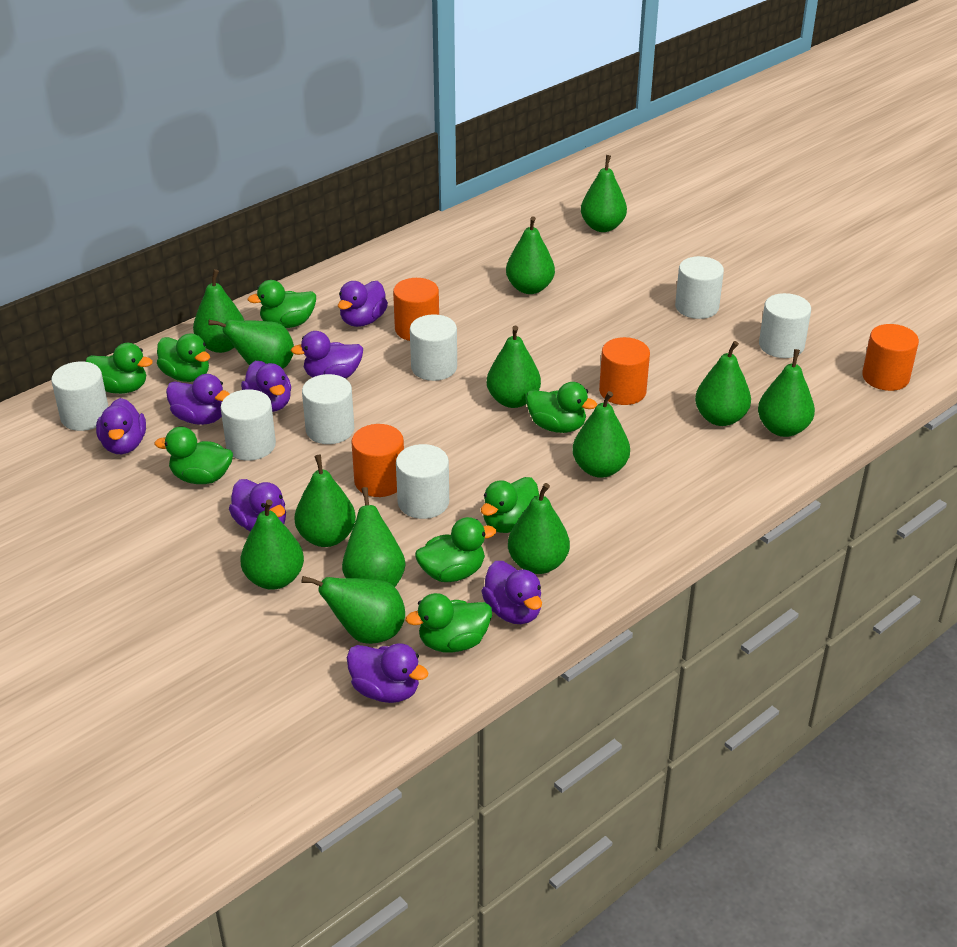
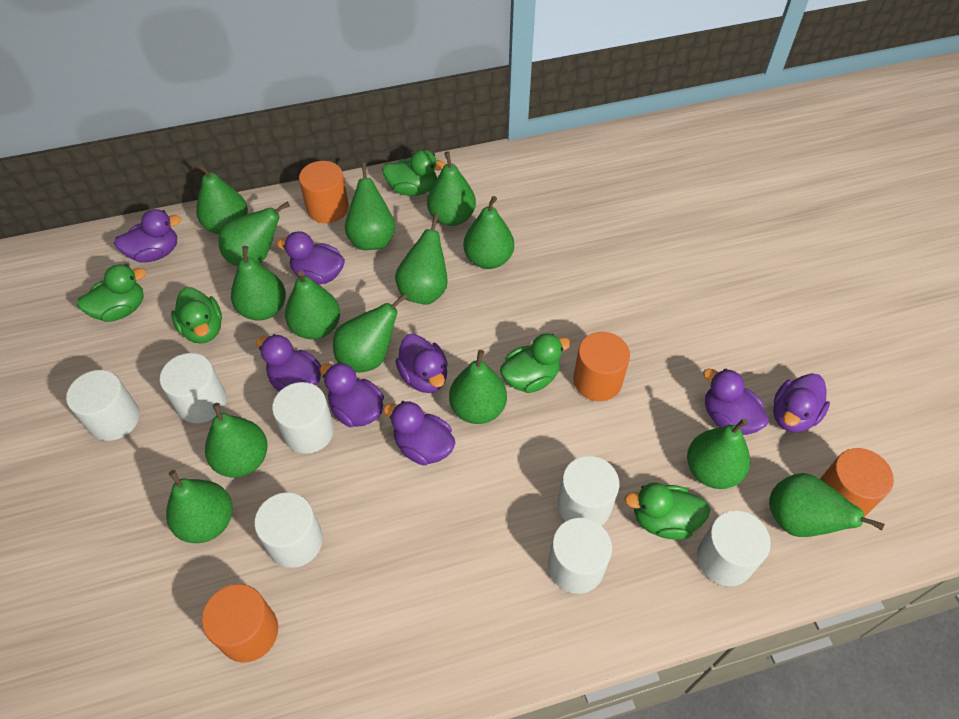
green duck: [86,343,153,394] [154,427,233,484] [157,333,210,382] [248,280,316,328] [405,593,492,653] [415,517,496,582] [481,477,539,533] [526,382,597,433] = 8 -> [77,264,146,322] [171,287,222,344] [382,149,446,196] [500,333,571,393] [624,482,710,540] = 5
green pear: [193,269,244,353] [208,320,294,369] [240,499,304,590] [294,455,356,547] [302,576,405,644] [342,487,406,587] [487,326,541,408] [506,216,555,294] [508,483,570,574] [572,391,630,478] [581,155,627,232] [695,341,751,426] [758,349,815,437] = 13 -> [166,470,232,543] [196,164,248,234] [205,403,268,477] [218,202,290,266] [231,246,286,320] [285,271,340,339] [333,293,408,373] [345,163,395,250] [395,214,448,305] [427,151,476,226] [449,350,507,424] [463,196,514,269] [687,418,750,489] [769,473,885,537] = 14

